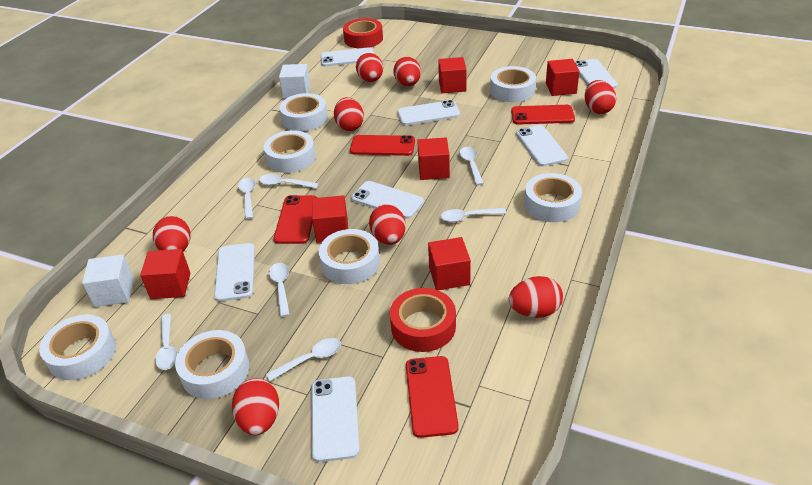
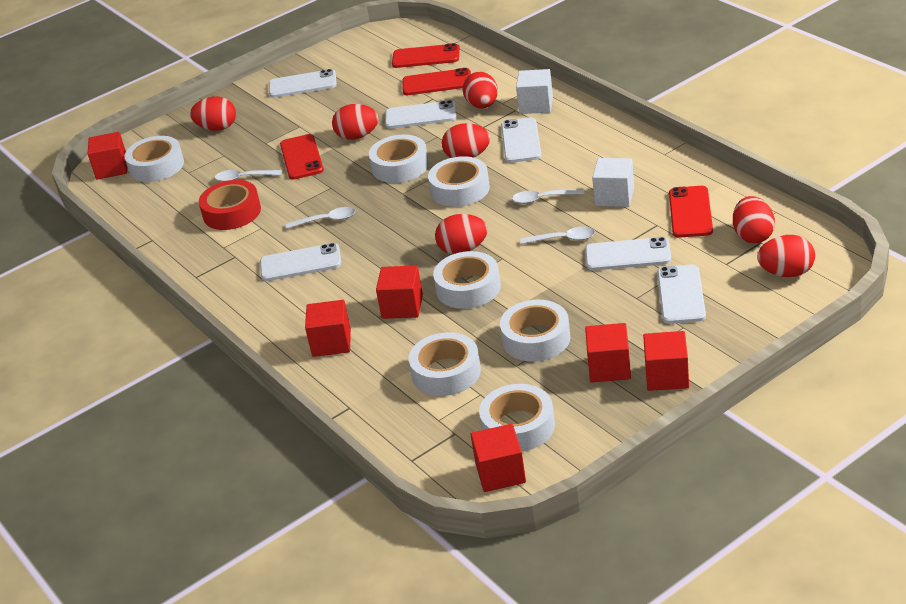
red egg: [153,216,191,251] [232,378,279,435] [334,97,364,131] [356,53,383,82] [369,204,406,245] [393,57,421,86] [509,276,563,318] [585,80,616,114] = 8 -> [190,96,236,131] [332,104,379,140] [435,214,488,255] [442,123,490,158] [463,72,498,109] [733,196,775,243] [757,235,815,277] = 7
red tape: [343,18,383,48] [390,288,456,352] = 2 -> [199,180,261,230] = 1
white phone: [214,243,255,302] [311,376,360,462] [321,47,373,66] [351,181,424,219] [397,100,460,125] [516,125,568,166] [575,59,618,89] = 7 -> [260,243,342,281] [269,69,337,98] [385,100,457,129] [501,117,541,163] [585,237,671,271] [657,264,706,324] = 6
white spoon: [155,314,178,370] [238,178,256,219] [259,174,319,188] [266,338,341,381] [269,263,290,317] [441,208,506,222] [460,147,484,185] = 7 -> [215,170,282,182] [286,207,355,229] [512,189,584,204] [520,227,595,244] = 4

